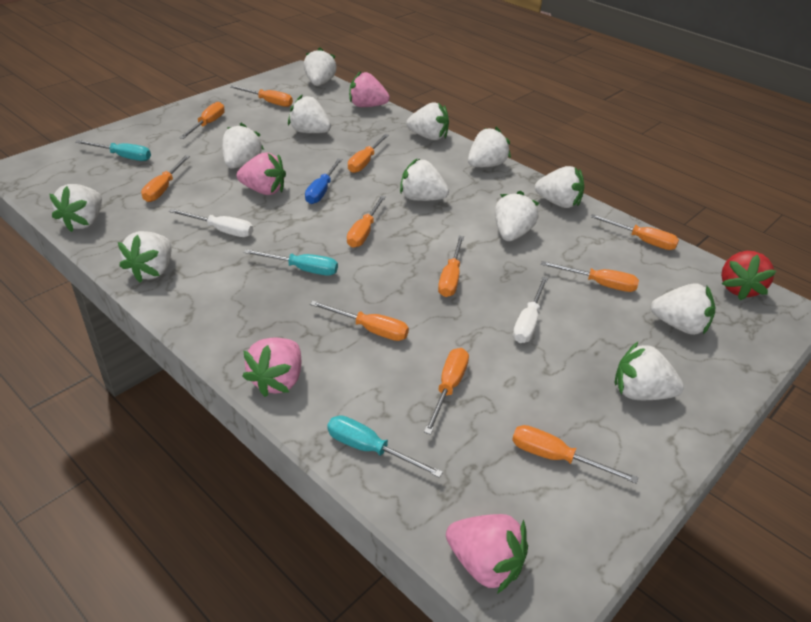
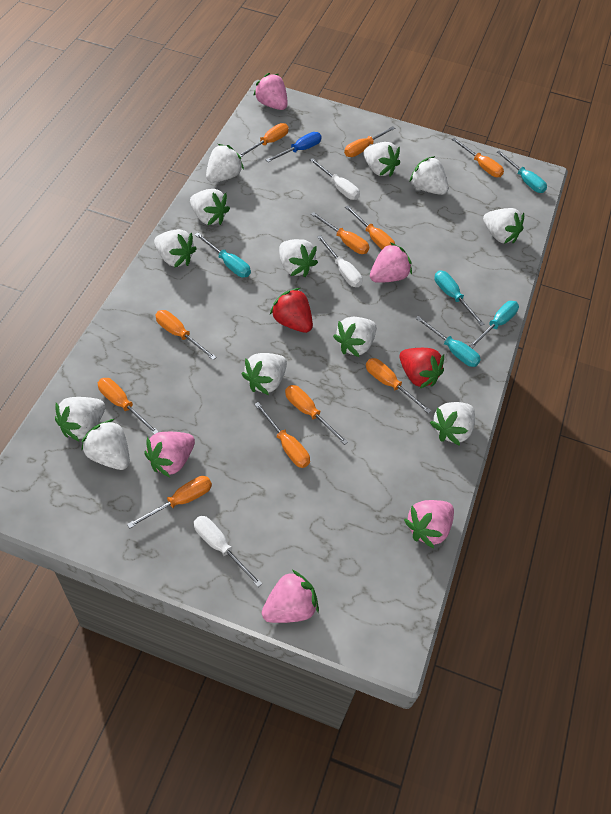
pink strawberry: [237,153,286,195] [242,338,301,397] [349,71,390,107] [446,514,528,594] = 4 -> [144,432,195,478] [253,73,288,110] [262,570,319,623] [370,242,412,283] [404,500,454,548] = 5
red strawberry: [721,251,776,300] = 1 -> [270,288,313,333] [400,348,444,389] = 2
turquoise screwdriver: [75,140,151,161] [244,249,338,275] [327,415,443,478] = 3 -> [195,233,251,277] [415,316,481,367] [435,270,485,326] [469,301,519,348] [497,150,547,193] = 5
white screwdriver: [169,209,253,237] [513,277,548,343] = 2 -> [194,516,262,587] [310,158,360,200] [317,235,363,287] = 3

